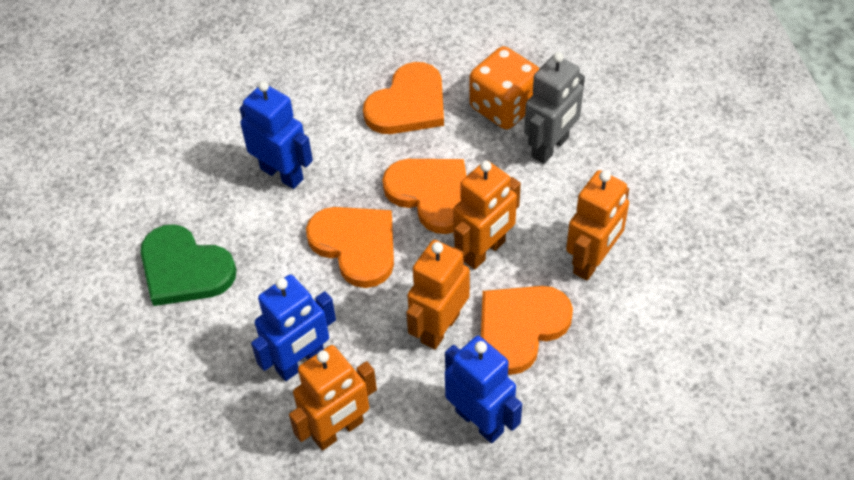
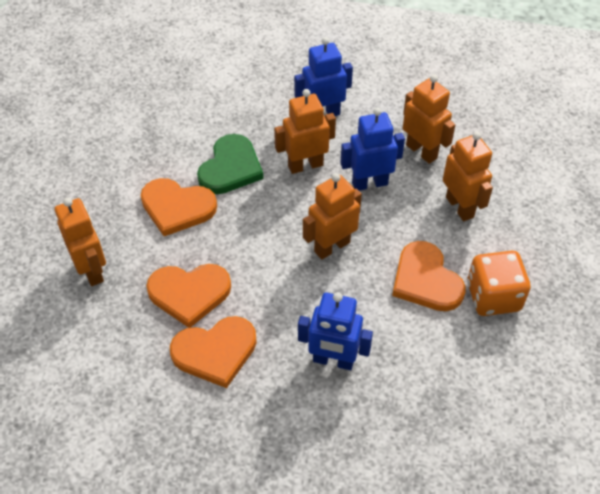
grey robot: [524,52,585,164] = 1 -> none = 0
orange robot: [289,345,377,451] [406,240,470,350] [453,160,521,270] [566,170,629,281] = 4 -> [55,198,106,286] [274,89,336,174] [303,173,362,259] [403,74,456,164] [443,132,493,221] = 5

